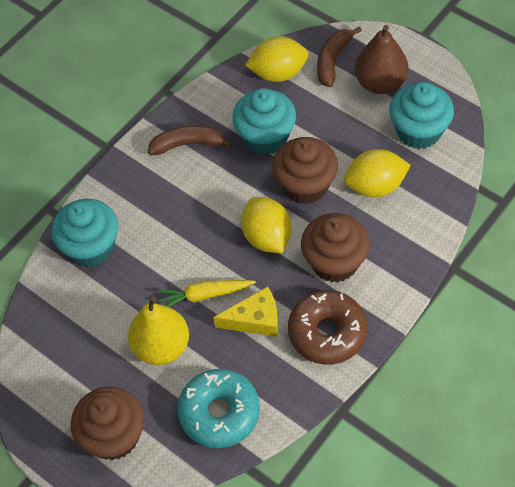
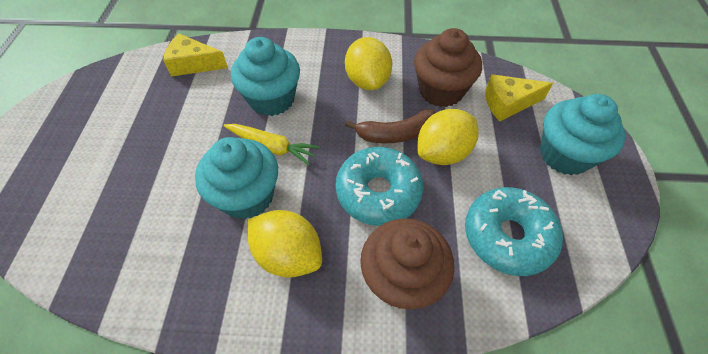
brown banana: [148,125,233,155] [317,26,362,88] = 2 -> [345,110,435,143] = 1
brown cupcake: [71,386,144,460] [272,137,338,204] [301,213,370,283] = 3 -> [360,218,454,309] [414,28,482,107] = 2
brown donut: [288,290,367,365] = 1 -> none = 0
brown pear: [355,25,409,94] = 1 -> none = 0
turquoise donut: [177,369,260,448] = 1 -> [336,147,424,226] [465,187,563,276] = 2
yellow cheese: [213,286,278,337] = 1 -> [163,34,228,77] [485,74,553,121] = 2
yellow pear: [128,297,189,365] = 1 -> none = 0

